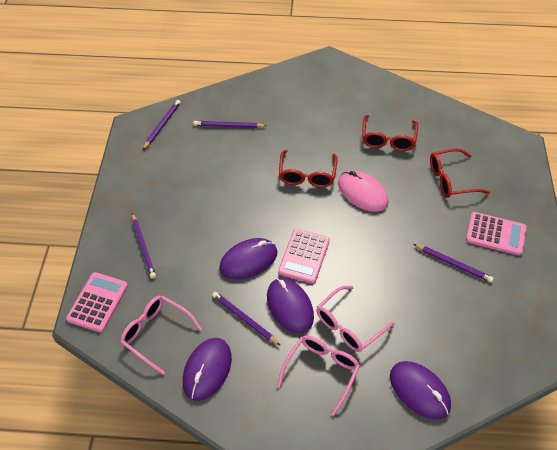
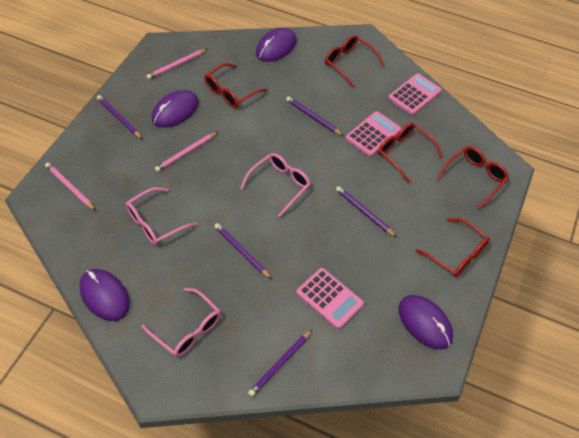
pink mouse: [338,170,389,212] = 1 -> none = 0
pink pencil: none = 0 -> [45,163,96,211] [146,49,207,79] [155,132,218,172] = 3
red glasses: [279,150,338,187] [362,115,418,151] [430,148,490,198] = 3 -> [204,63,267,108] [325,35,384,88] [378,122,443,183] [415,218,490,277] [437,146,509,209] = 5

